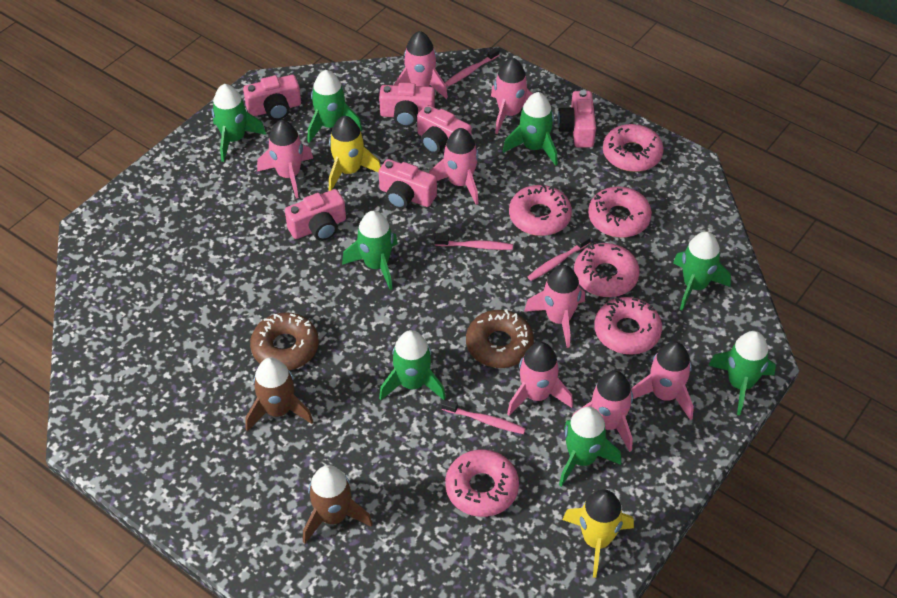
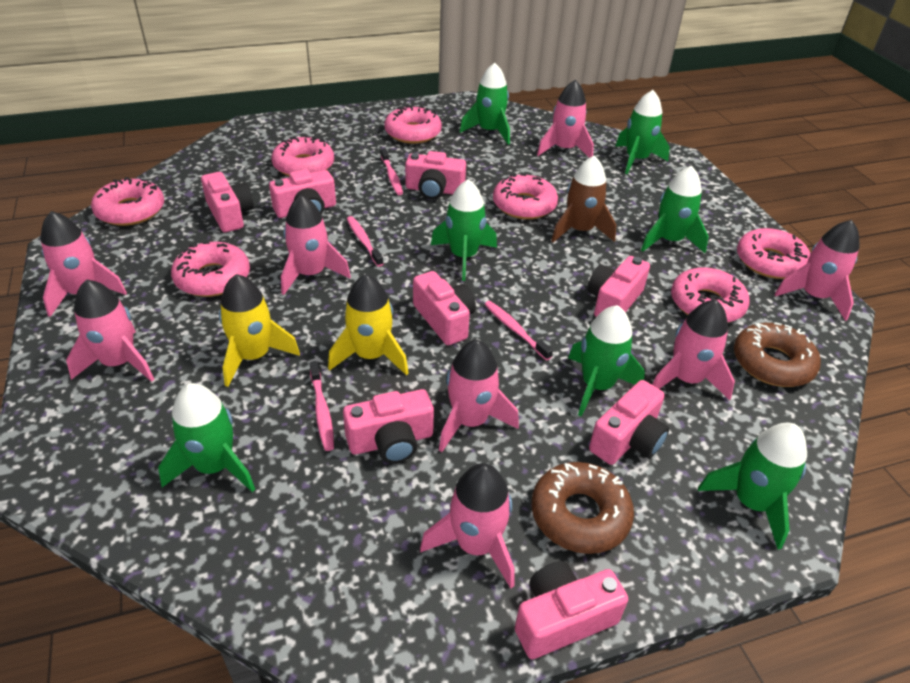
brown rocket: [245,358,313,431] [303,465,373,543] = 2 -> [551,156,616,243] = 1
green rocket: [212,84,266,162] [308,70,362,143] [342,211,398,290] [379,330,446,400] [503,92,558,166] [559,407,621,487] [673,231,731,311] [708,331,776,415] = 8 -> [158,383,255,492] [431,179,497,281] [460,63,510,145] [568,305,645,417] [616,90,670,174] [641,166,709,253] [698,423,807,549] = 7
pink camera: [243,75,301,120] [285,189,346,241] [379,82,435,127] [379,159,437,209] [417,105,472,154] [557,90,596,148] = 6 -> [201,172,254,232] [269,169,336,218] [343,389,434,463] [405,151,466,199] [413,271,476,345] [515,561,628,659] [587,256,650,317] [589,380,669,465] = 8
pink donut: [445,449,519,517] [509,183,572,236] [574,243,640,297] [588,187,652,238] [594,297,662,355] [603,124,664,172] = 6 -> [91,177,164,226] [171,242,250,297] [271,136,334,176] [385,105,442,144] [493,173,558,219] [671,267,750,322] [737,228,810,279] = 7

